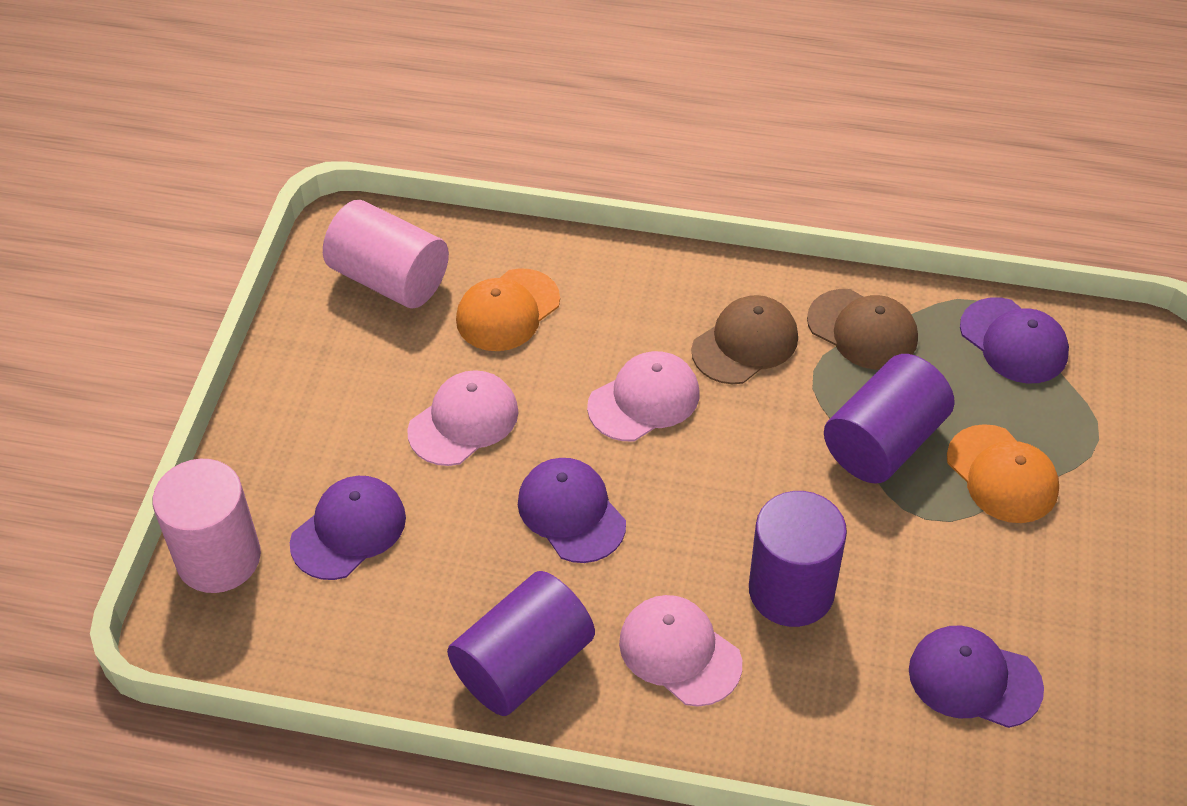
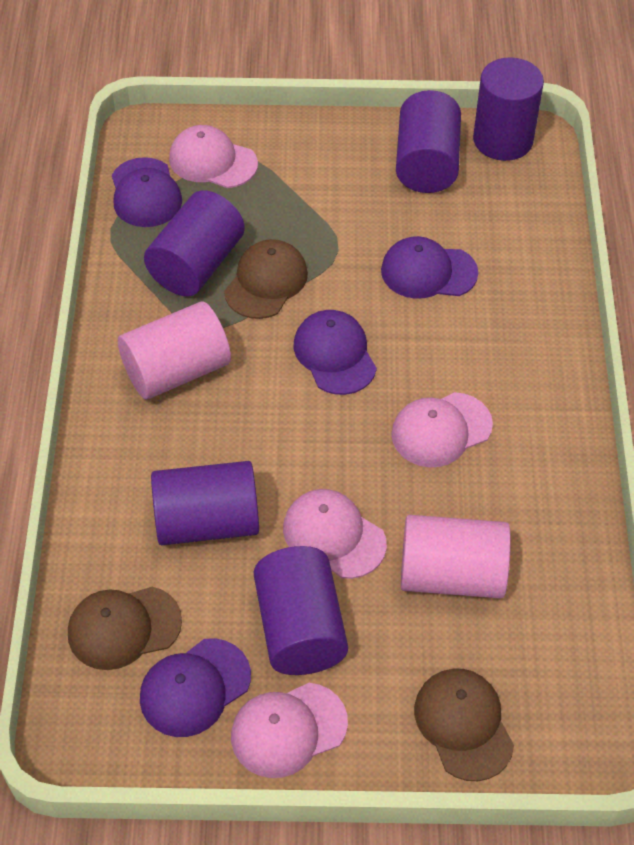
brown cap: [691,295,798,384] [807,289,918,369] = 2 -> [68,587,182,670] [224,239,308,319] [414,669,514,781] = 3
orange cap: [456,268,560,351] [947,424,1059,523] = 2 -> none = 0
pink cap: [407,370,519,466] [587,351,699,441] [619,595,742,707] = 3 -> [169,125,258,188] [231,683,348,778] [283,489,387,579] [391,392,493,467] = 4
purple cylinder: [447,571,595,716] [749,491,847,627] [824,354,955,484] = 3 -> [144,190,245,297] [151,461,259,545] [254,546,348,675] [396,90,461,193] [473,58,544,161] = 5

